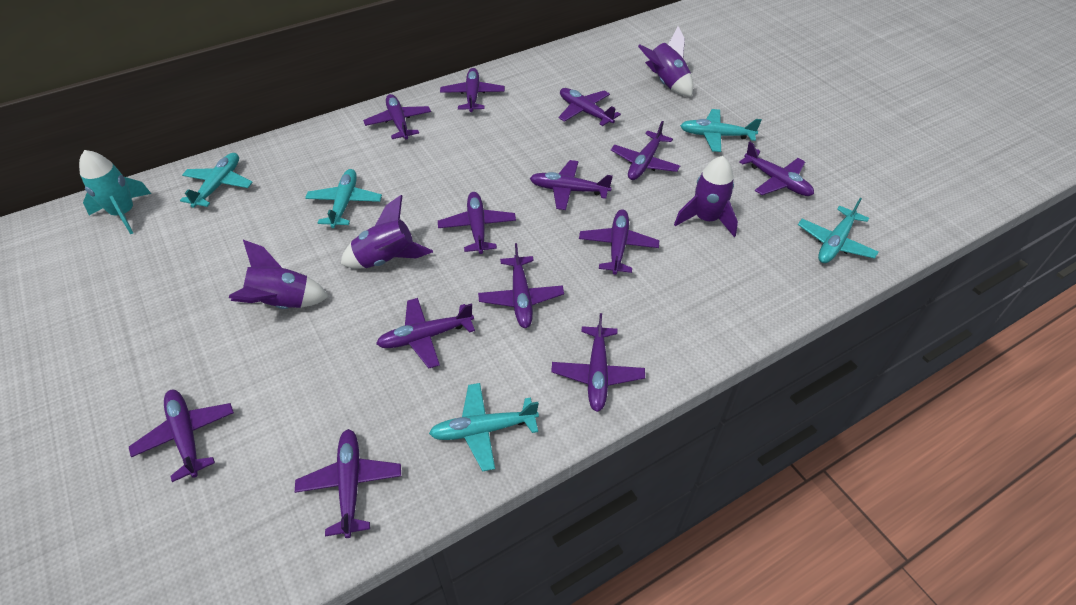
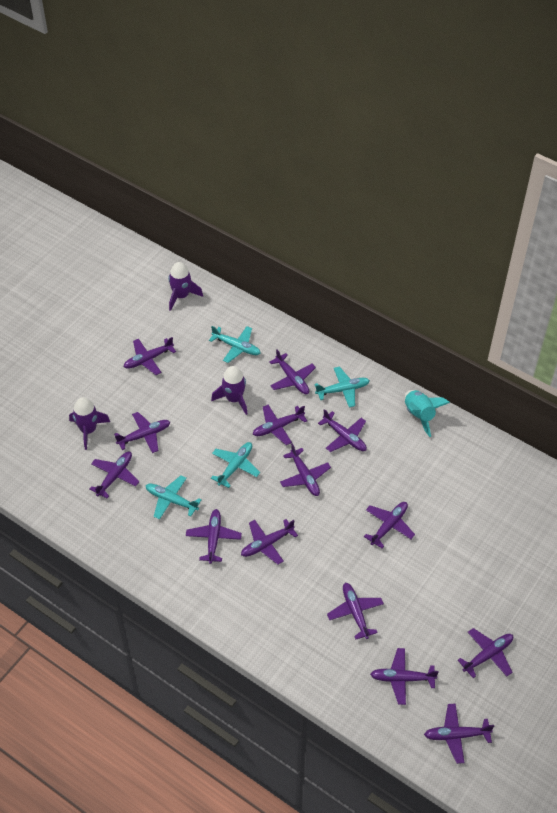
purple plane: [129,390,234,482] [295,429,401,538] [363,94,431,139] [376,298,475,368] [438,192,516,254] [440,68,505,112] [478,243,564,328] [530,160,613,210] [551,313,645,412] [558,88,621,126] [579,209,659,275] [611,121,680,180] [739,142,814,196] = 13 -> [89,452,139,498] [114,412,170,453] [123,337,176,375] [186,509,242,564] [241,519,298,565] [253,405,307,445] [270,349,316,394] [280,443,331,496] [318,409,367,452] [327,583,384,639] [364,502,415,548] [370,648,439,705] [424,704,494,764] [458,628,513,678] = 14
purple rocket: [229,240,329,309] [341,195,433,269] [638,26,693,96] [674,156,738,237] = 4 -> [69,397,110,450] [168,262,203,311] [211,366,248,415] = 3
turquoise plane: [180,153,253,208] [305,169,382,228] [429,383,539,472] [680,109,762,152] [798,198,878,263] = 5 -> [145,475,202,520] [209,326,261,363] [211,442,260,488] [314,366,370,408] = 4

